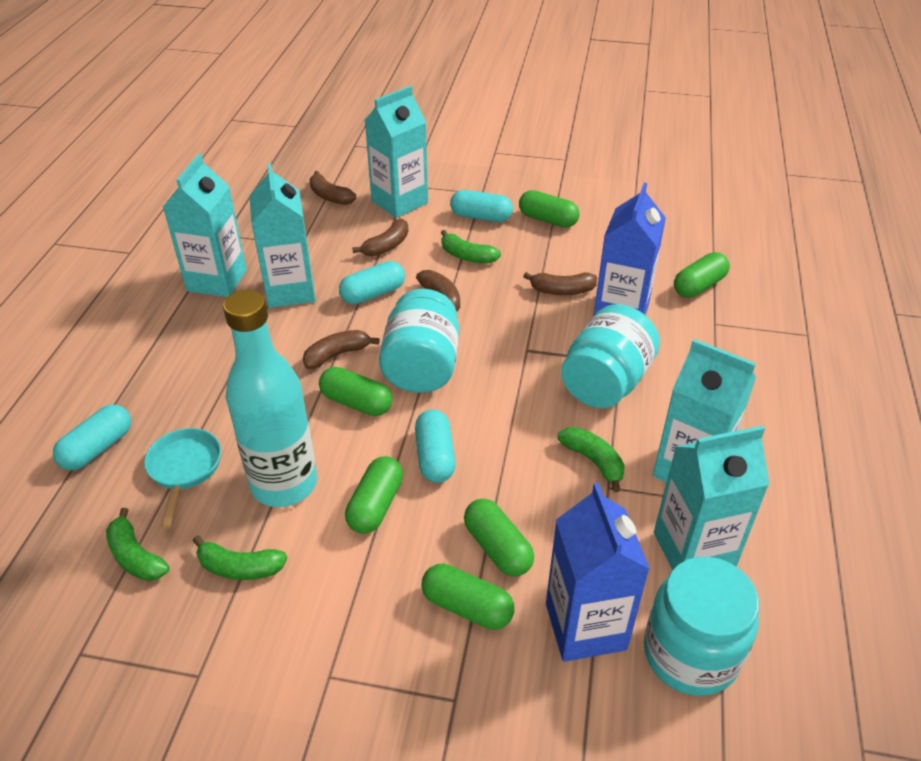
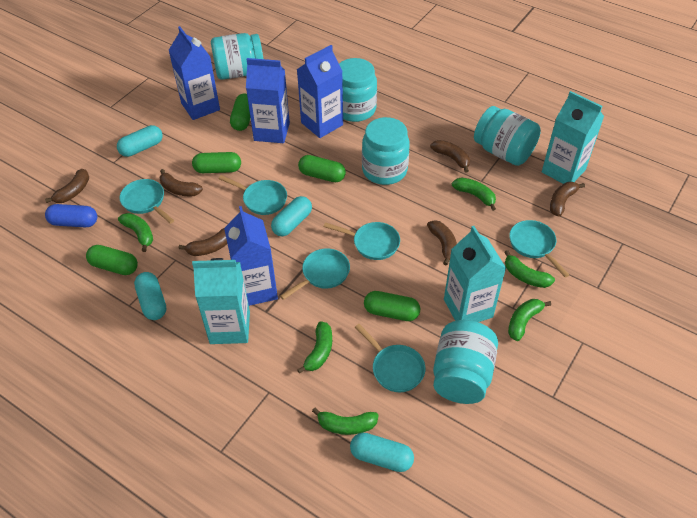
blue capsule: none = 0 -> [45,204,97,227] = 1
blue carton: [546,483,650,662] [593,183,666,316] = 2 -> [169,26,220,120] [224,206,278,306] [246,58,290,143] [297,45,343,138] = 4
brown banana: [303,330,380,369] [309,171,356,205] [352,219,408,257] [416,270,460,312] [523,272,597,295] = 5 -> [45,169,89,203] [160,169,203,196] [179,228,227,256] [427,220,457,266] [430,140,470,173] [550,182,585,216] = 6
green banana: [106,508,170,581] [193,535,287,580] [441,230,501,264] [557,427,625,492] = 4 -> [118,213,153,252] [297,321,332,373] [312,408,379,435] [452,178,496,211] [505,250,555,288] [508,299,551,341] = 6
green capsule: [319,367,392,416] [345,456,403,534] [421,563,514,630] [464,499,534,576] [519,190,580,228] [674,252,730,298] = 6 -> [86,245,138,275] [192,152,241,173] [230,94,251,131] [298,155,346,182] [364,291,420,321] = 5
turquoise bottle: [223,290,317,507] = 1 -> none = 0
turquoise carton: [163,154,247,297] [249,163,316,308] [365,86,428,218] [653,339,756,483] [654,426,770,570] = 5 -> [192,258,250,344] [444,226,506,322] [542,91,604,184] = 3
turquoise jar: [379,289,459,393] [561,304,660,408] [644,557,759,696] = 3 -> [211,33,263,80] [339,58,377,122] [362,117,410,185] [433,320,498,404] [474,106,541,166] = 5
turquoise pan: [144,428,221,529] = 1 -> [120,179,174,224] [219,175,287,215] [280,248,350,300] [324,222,400,260] [355,324,425,392] [509,220,569,278] = 6

